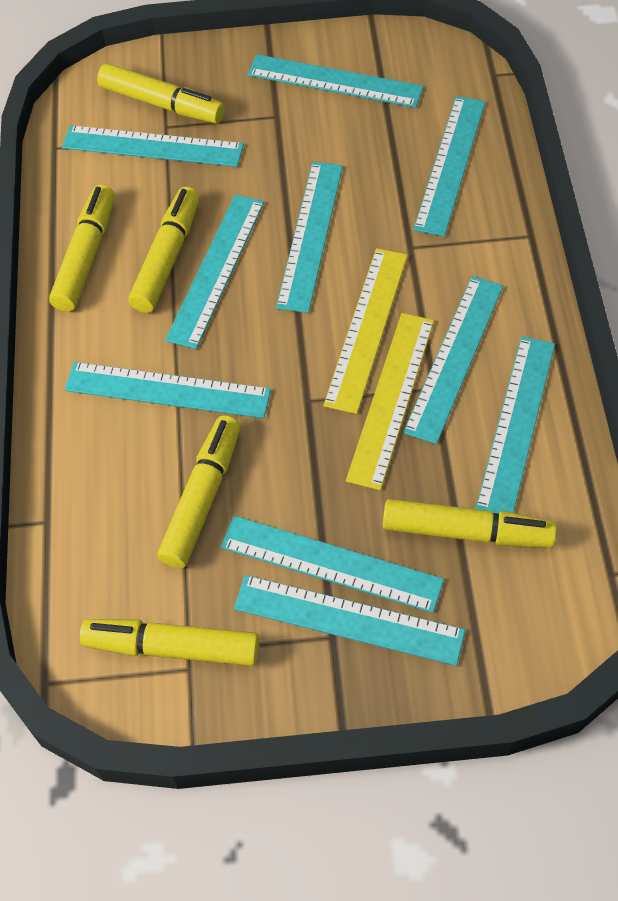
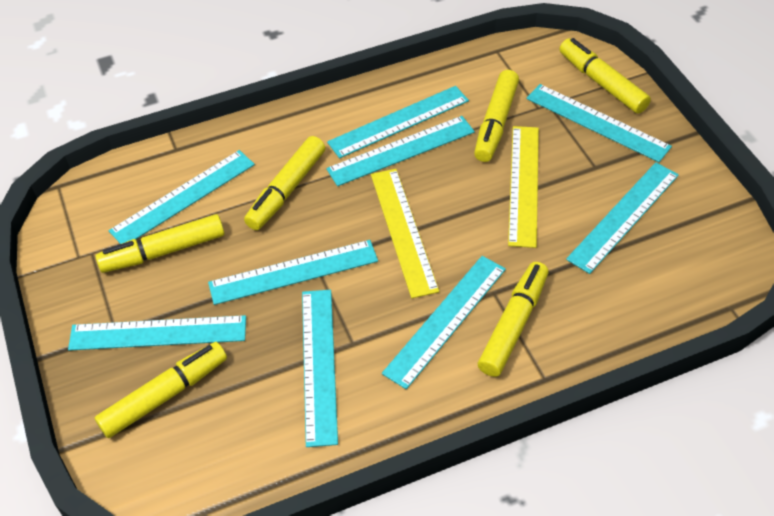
turquoise ruler: [62,125,244,167] [65,362,271,419] [165,195,264,349] [221,516,444,613] [234,575,465,666] [247,54,424,108] [276,162,343,313] [403,276,503,444] [413,96,485,237] [476,336,555,514] = 10 -> [68,315,246,351] [109,150,255,244] [208,240,378,305] [302,290,338,447] [326,116,475,186] [327,86,469,158] [382,256,506,389] [526,84,672,162] [566,162,679,274] = 9

